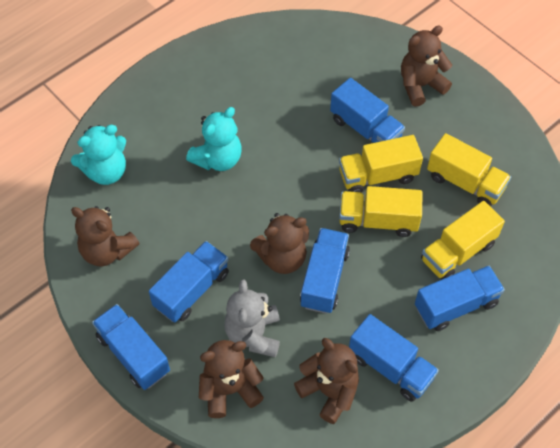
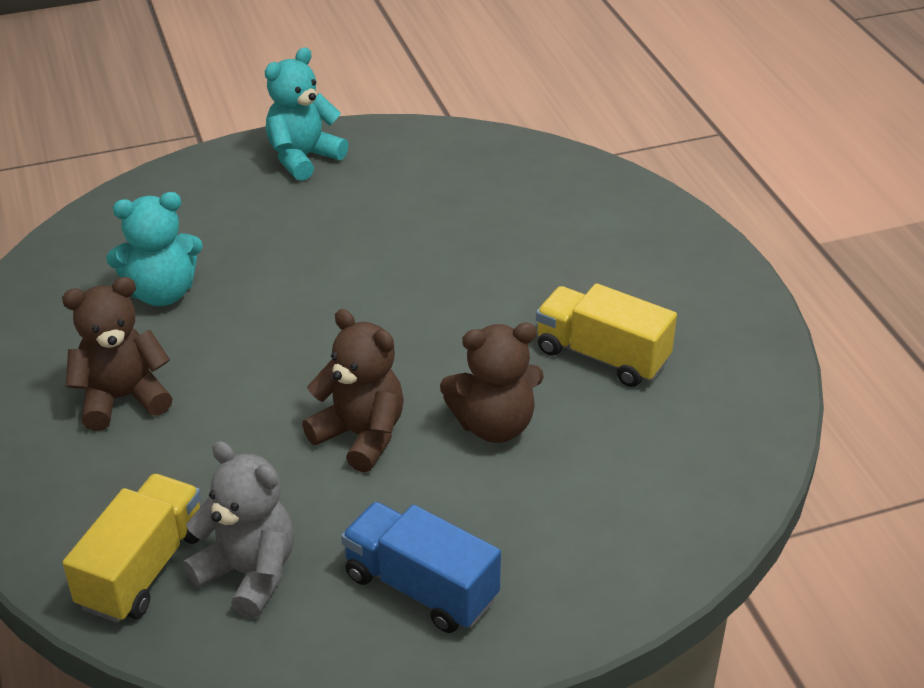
blue truck: [92,304,170,390] [149,241,229,323] [300,228,350,314] [330,78,405,143] [349,314,439,402] [415,266,505,331] = 6 -> [341,502,501,633] = 1
brown teddy bear: [71,206,140,267] [199,340,264,418] [250,213,309,274] [294,338,359,424] [401,26,452,107] = 5 -> [62,277,173,431] [302,309,404,473] [440,323,544,443] = 3
yellow truck: [339,135,423,192] [339,186,423,237] [421,201,505,280] [427,133,511,207] = 4 -> [63,474,201,623] [536,283,677,387] = 2

